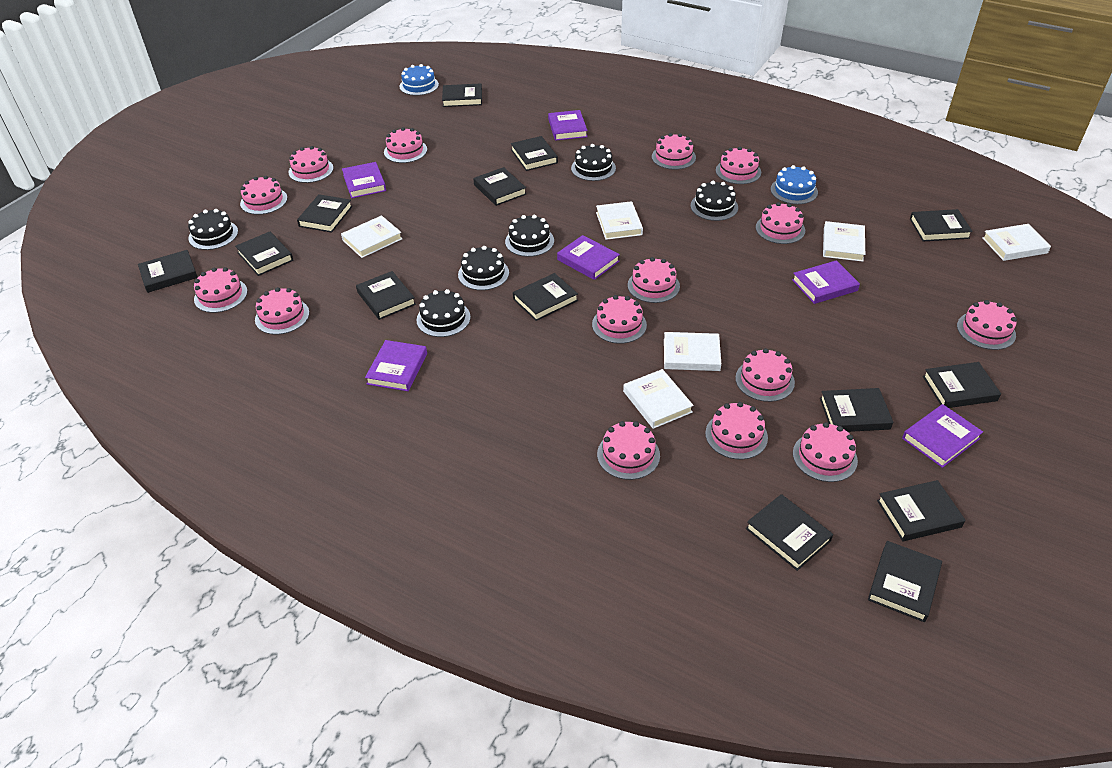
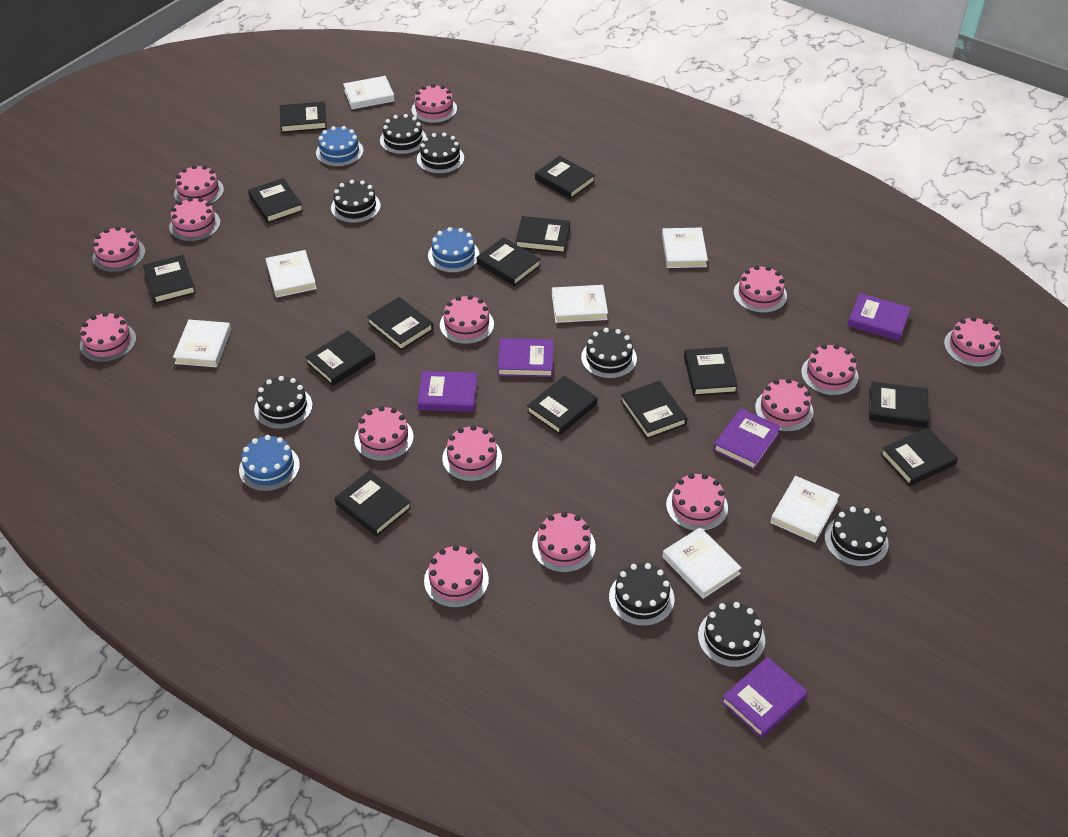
black cake: [188,209,238,250] [416,289,470,337] [458,246,509,290] [505,215,554,257] [571,144,616,181] [690,181,738,221] = 6 -> [254,376,312,429] [331,180,381,223] [380,114,426,154] [417,133,464,174] [581,328,637,379] [609,563,675,626] [698,602,765,667] [824,507,889,567] = 8
blue cake: [400,64,439,95] [771,165,818,204] = 2 -> [239,435,300,491] [316,126,364,167] [428,227,480,273] = 3
purple book: [342,162,386,198] [365,340,427,391] [548,110,588,141] [557,235,620,280] [792,260,860,304] [902,404,983,468] = 6 -> [418,371,477,412] [498,338,554,377] [713,408,781,470] [721,657,808,738] [847,293,911,341] = 5
white book: [341,215,402,258] [596,201,643,240] [623,369,694,429] [664,332,721,371] [823,221,865,262] [982,224,1051,261] = 6 -> [173,320,231,367] [266,250,317,298] [343,76,395,109] [552,285,608,323] [662,228,708,268] [662,527,742,599] [770,476,840,542] = 7

